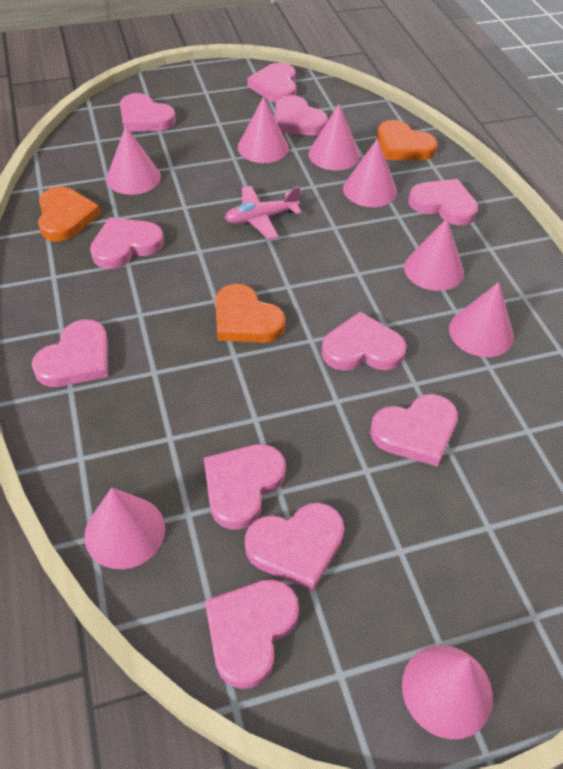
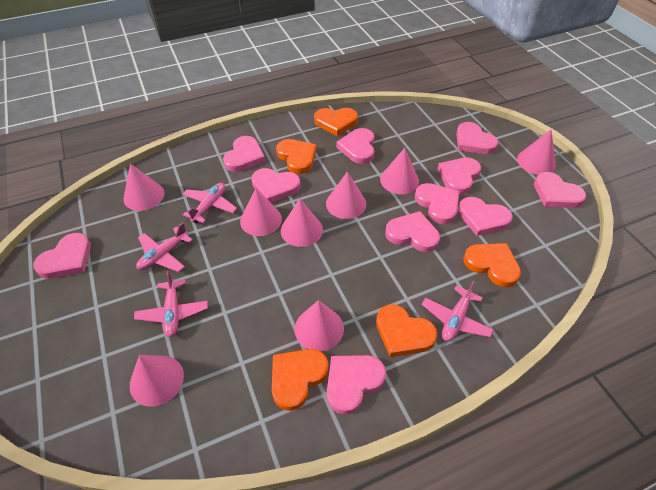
orange heart: [38,186,101,242] [215,284,285,343] [377,120,437,160] = 3 -> [272,349,329,411] [276,139,317,174] [314,108,358,136] [376,304,437,357] [463,243,521,287] = 5
pink plane: [225,186,302,240] = 1 -> [134,271,208,337] [136,223,193,272] [182,183,237,223] [422,281,493,341] = 4

